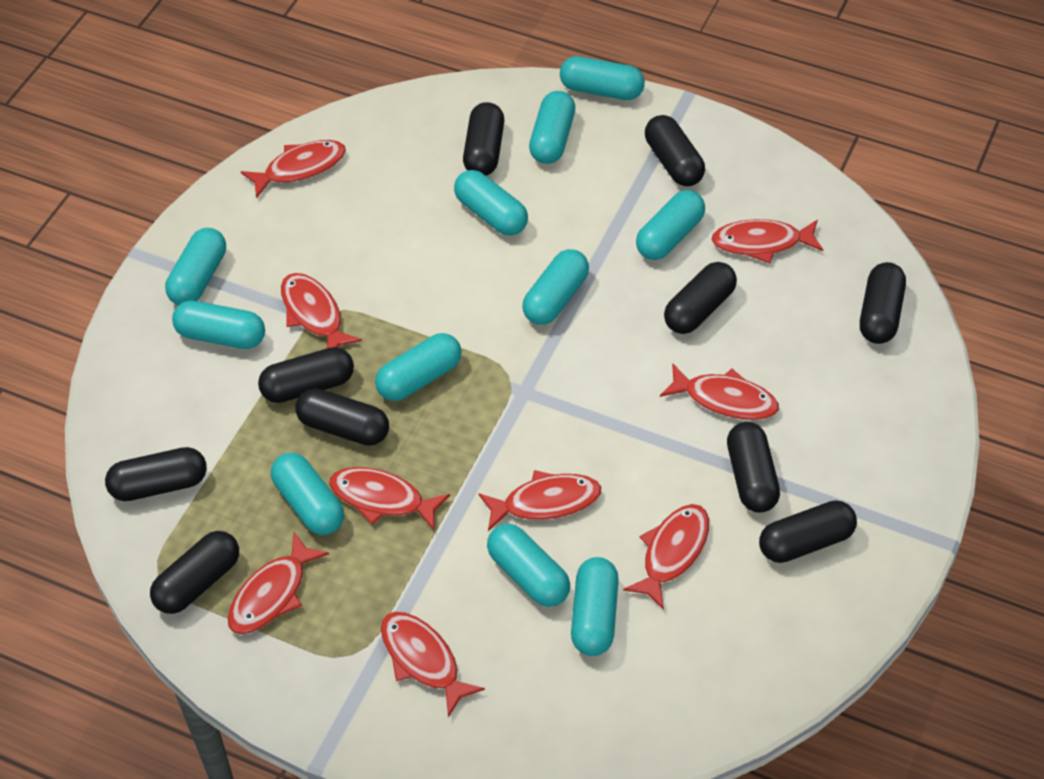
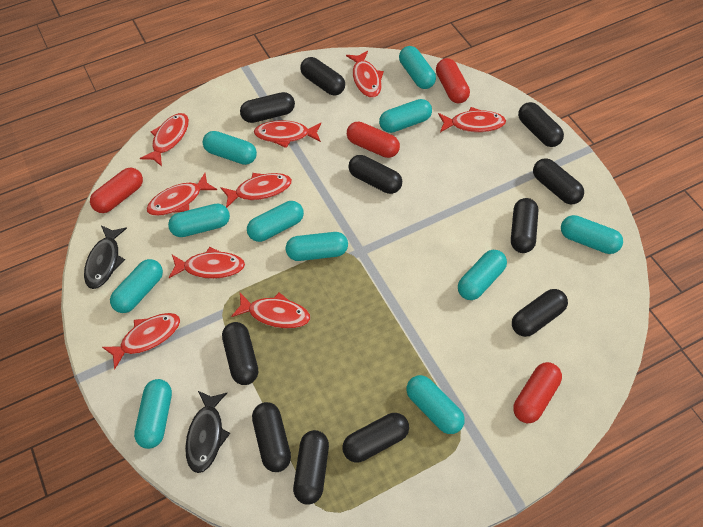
black capsule: [105,447,207,501] [150,531,239,614] [258,347,354,403] [296,388,389,446] [463,102,504,176] [645,115,705,186] [664,262,737,334] [727,422,780,513] [759,500,857,563] [860,262,906,344] = 10 -> [222,322,258,385] [240,92,295,123] [252,402,291,472] [293,430,329,505] [300,57,345,96] [342,413,409,463] [348,155,402,194] [511,198,538,253] [512,289,568,337] [518,102,564,147] [533,158,584,205] = 11
black fish: none = 0 -> [84,225,127,289] [185,391,230,473] = 2
red capsule: none = 0 -> [90,168,143,213] [347,122,400,158] [436,58,470,103] [513,362,562,423] = 4

